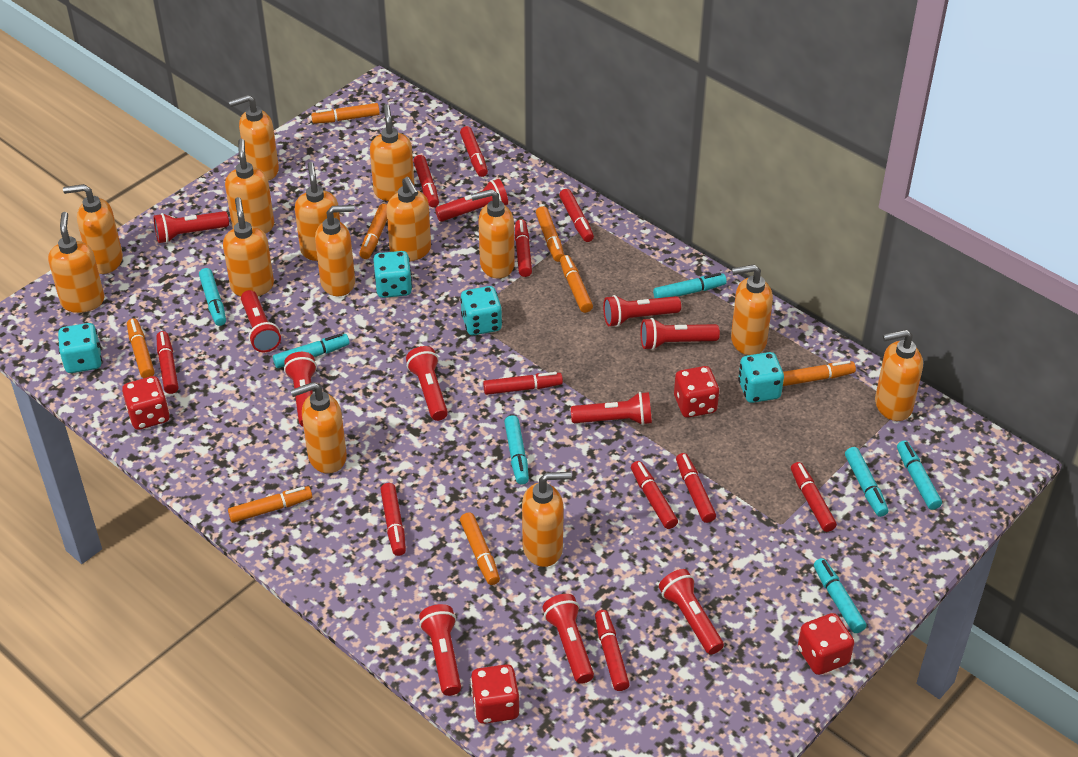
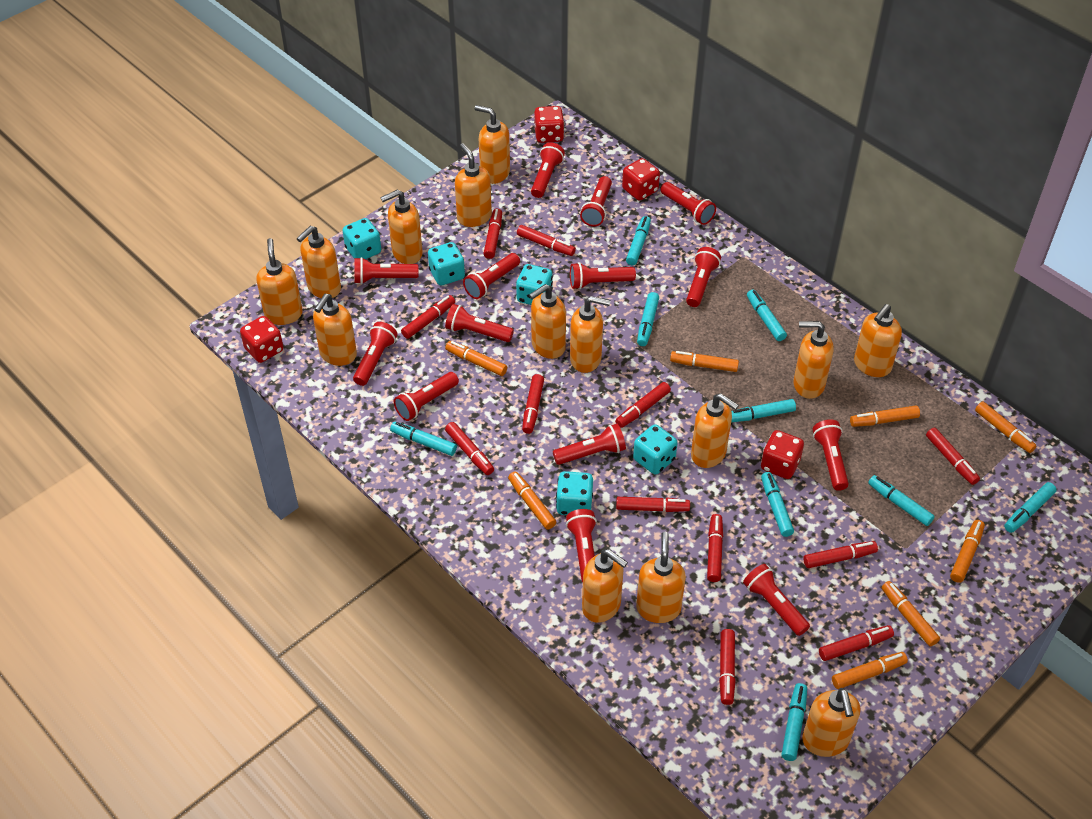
red flashlight: [154,211,229,243] [241,290,281,352] [284,352,317,427] [406,346,448,421] [419,604,461,696] [435,179,508,222] [542,594,594,684] [571,392,652,425] [603,295,681,327] [641,318,720,350] [659,569,724,655] = 11 -> [353,322,398,386] [354,257,419,284] [394,372,459,421] [445,304,514,342] [463,253,520,299] [531,142,565,198] [553,424,626,465] [566,509,597,582] [570,262,636,290] [580,176,612,227] [660,182,716,225] [686,247,721,307] [743,564,810,636] [812,420,849,491] = 14
red marker: [156,331,179,394] [380,483,406,556] [413,155,439,207] [460,126,488,177] [483,372,563,395] [515,220,532,277] [559,189,594,242] [595,610,630,691] [631,461,678,529] [676,453,716,523] [791,462,837,532] = 11 -> [401,295,455,339] [445,422,494,475] [483,208,502,259] [517,225,576,256] [522,374,544,434] [615,382,671,428] [616,497,690,512] [707,514,723,582] [719,629,736,705] [803,541,878,568] [819,625,894,661] [926,428,980,485] = 12
turquoise dice: [58,323,102,373] [373,251,412,298] [460,286,502,335] [738,352,784,403] = 4 -> [342,218,381,259] [428,242,465,286] [516,264,553,305] [556,471,593,515] [633,424,678,475] = 5
turquoise marker: [199,268,226,326] [273,333,350,368] [504,415,529,484] [653,273,727,298] [814,558,867,633] [845,447,888,517] [897,441,942,510] = 7 -> [390,422,457,456] [626,216,651,265] [637,292,659,346] [731,399,796,422] [747,290,787,341] [761,472,794,537] [781,683,807,761] [868,475,935,526] [1004,482,1057,533] = 9

